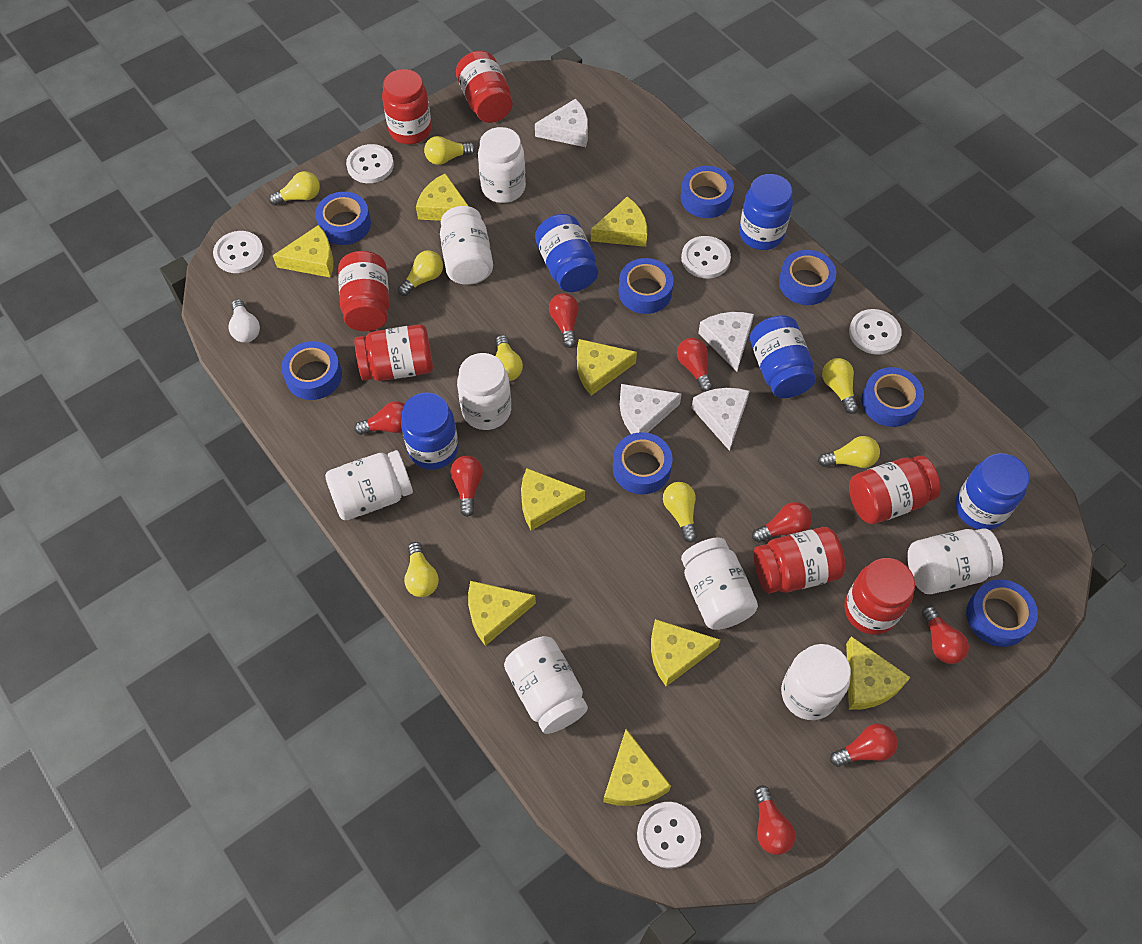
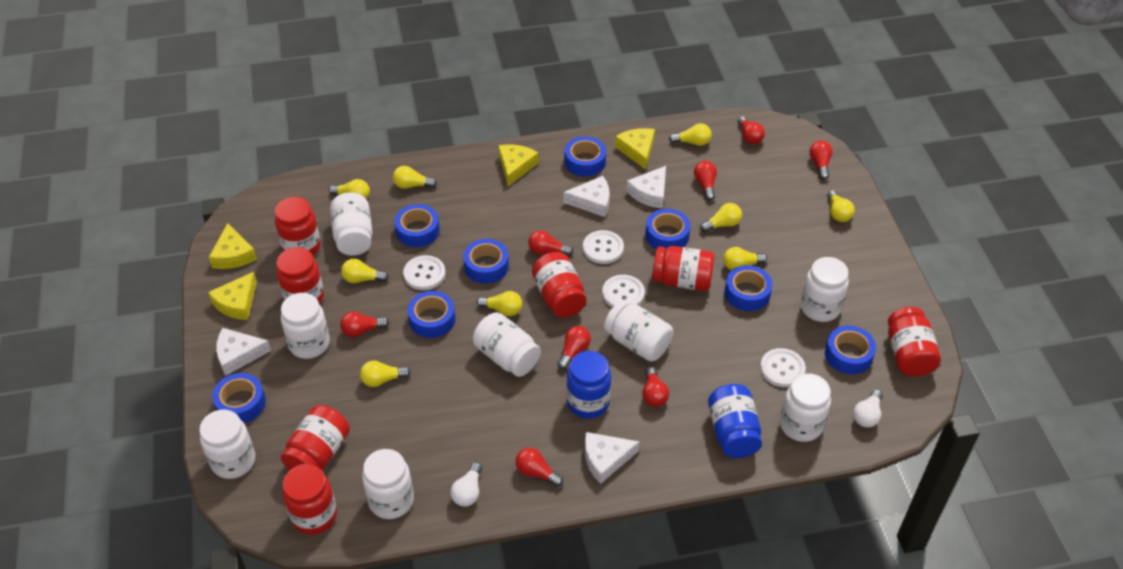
blue jar: [401,393,458,470] [535,214,598,292] [739,174,793,250] [750,315,816,398] [955,453,1029,530] = 5 -> [566,351,611,419] [708,384,762,458] = 2
white button: [213,231,264,273] [346,144,394,183] [637,802,701,869] [681,236,731,278] [849,309,902,355] = 5 -> [403,255,446,290] [583,230,624,264] [602,275,645,308] [760,348,806,387] = 4
white light bulb: [229,299,260,343] = 1 -> [450,462,482,507] [853,389,883,427] = 2
yellow cheese: [273,225,333,278] [416,173,468,221] [468,581,536,646] [521,468,585,531] [577,339,637,396] [591,196,647,247] [603,729,671,806] [651,619,721,686] [846,636,911,710] = 9 -> [208,272,257,320] [209,223,257,269] [498,144,539,186] [615,128,655,170] = 4
yellow light bulb: [269,171,320,206] [398,250,443,296] [404,542,439,597] [424,136,476,165] [495,335,523,381] [663,482,697,543] [818,436,880,468] [822,358,858,414] = 8 -> [329,179,370,199] [341,259,389,283] [360,360,411,387] [393,166,437,189] [477,291,522,316] [669,123,712,146] [700,203,742,232] [723,247,767,271] [827,190,855,222] = 9

